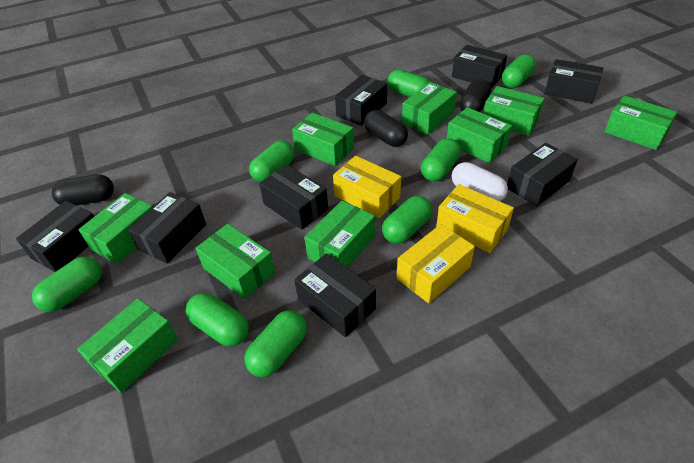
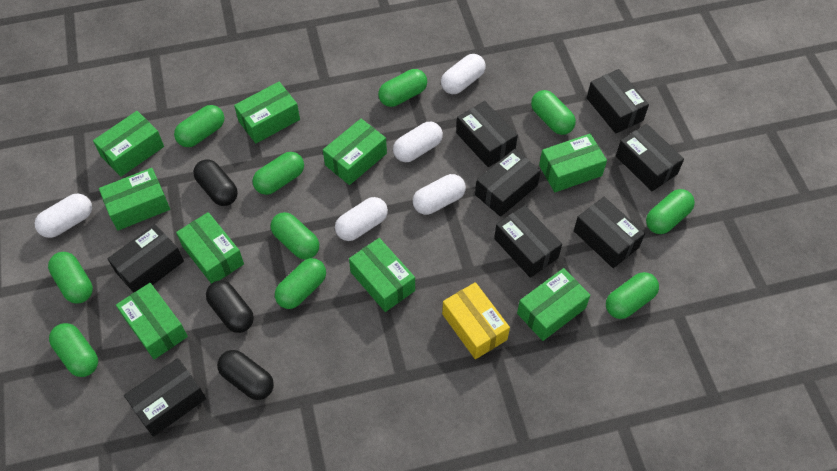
green capsule: [32,256,102,312] [186,293,249,346] [244,310,307,377] [249,140,295,182] [382,196,432,244] [387,70,430,97] [421,138,461,182] [502,55,536,88] = 8 -> [48,252,93,303] [49,323,98,377] [174,105,224,147] [252,152,304,195] [271,212,319,260] [275,258,326,309] [378,69,427,107] [531,90,576,135] [606,272,659,319] [646,189,695,234] = 10
white capsule: [452,162,508,201] = 1 -> [35,194,92,238] [335,197,388,241] [393,122,443,162] [413,174,466,215] [441,54,486,94] = 5
yellow box: [333,156,401,218] [397,224,475,303] [436,184,514,253] = 3 -> [442,282,510,359] = 1

